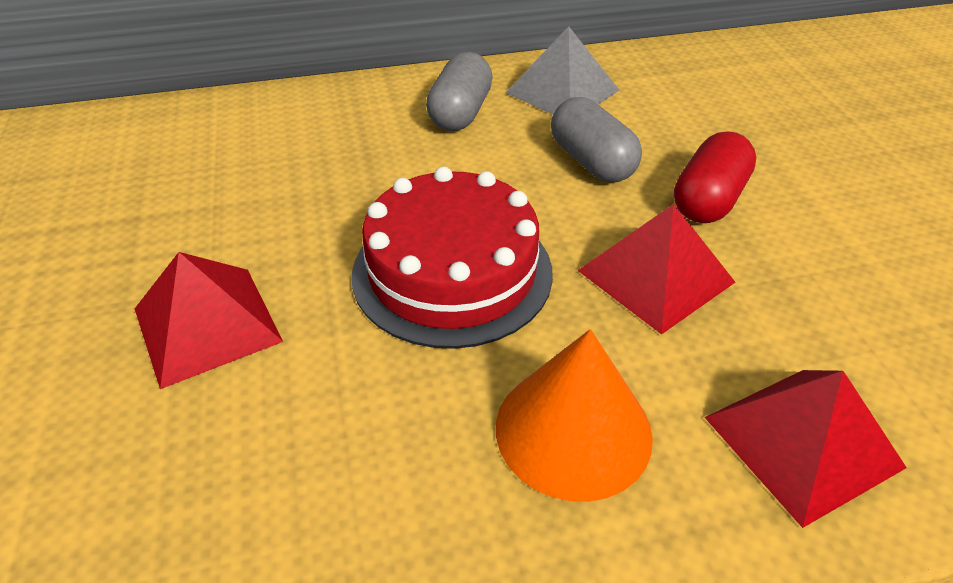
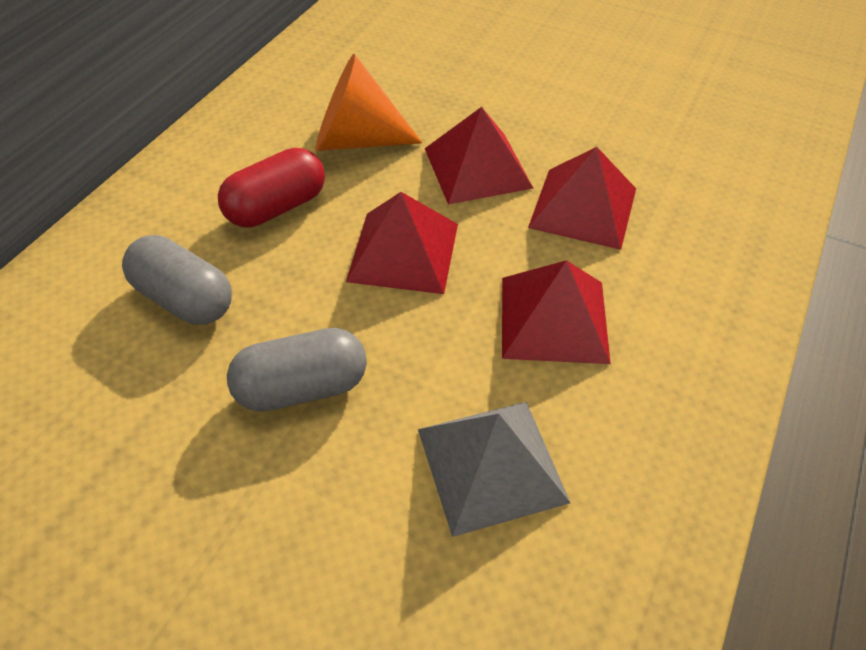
red cake: [352,167,553,349] = 1 -> none = 0
red pyramid: [135,252,283,389] [578,204,735,335] [704,370,907,528] = 3 -> [346,192,458,294] [425,107,533,205] [502,260,611,364] [528,147,636,250] = 4

